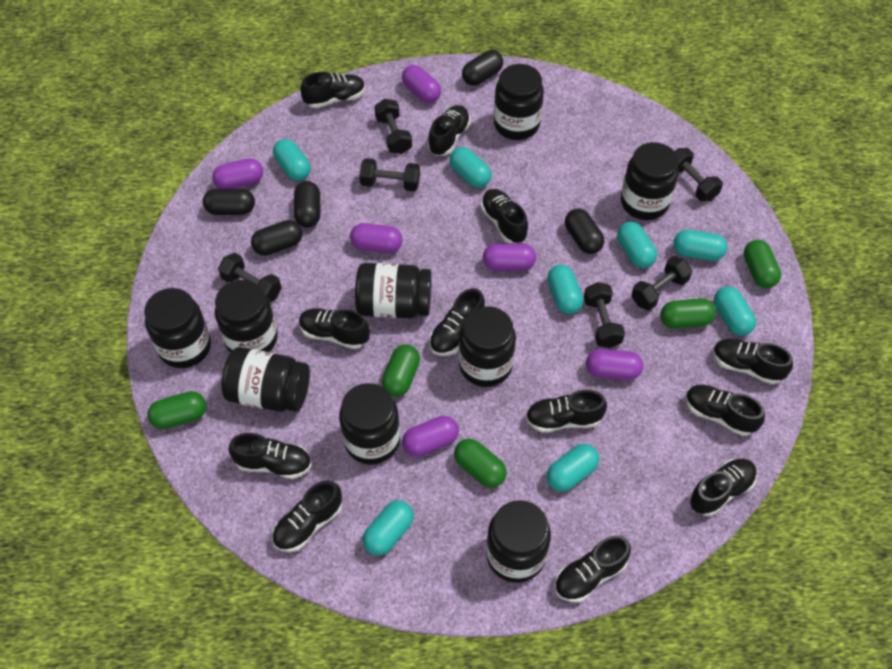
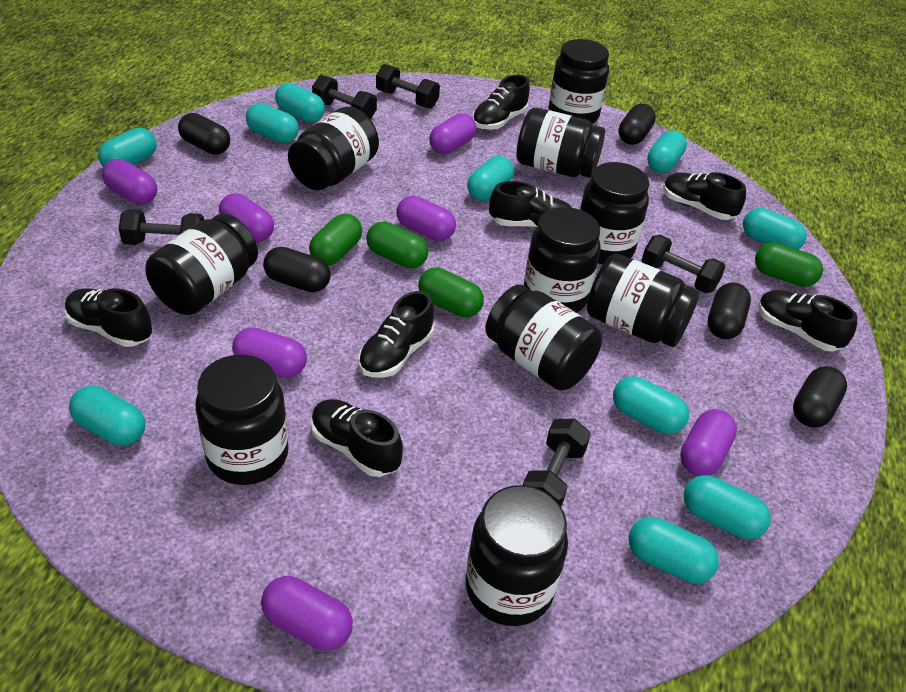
black dumbbell: [218,253,282,302] [360,158,420,191] [374,99,412,154] [584,282,625,348] [631,256,692,310] [675,148,723,202] = 6 -> [119,209,204,245] [312,75,377,120] [376,64,440,109] [523,419,591,506] [641,235,726,293] = 5
black jar: [144,288,211,368] [215,280,278,353] [221,347,310,412] [339,383,400,465] [355,263,432,318] [459,306,516,387] [486,500,551,583] [494,64,544,140] [621,142,679,220] = 9 -> [146,214,258,315] [195,355,289,485] [288,107,379,191] [466,485,568,626] [485,285,602,391] [517,108,605,178] [524,207,601,313] [548,39,609,124] [580,162,649,264] [587,254,699,347] = 10
black shoe: [229,433,312,479] [272,480,342,552] [299,308,370,349] [300,72,365,108] [428,105,471,156] [429,288,485,356] [481,189,528,243] [526,390,607,433] [554,536,631,603] [685,385,765,436] [689,459,757,516] [713,339,793,384] = 12 -> [64,288,152,347] [311,399,403,477] [358,291,434,378] [472,75,530,130] [489,181,572,228] [663,172,746,220] [758,290,857,352] = 7
green capsule: [147,391,206,429] [382,344,420,397] [454,439,507,488] [660,298,716,329] [744,240,781,288] = 5 -> [309,214,362,265] [366,221,428,268] [418,267,484,318] [755,242,823,287] = 4
purple capsule: [212,158,263,189] [350,223,402,253] [402,65,441,103] [402,416,459,457] [483,243,536,271] [586,349,643,380] = 6 -> [102,159,157,205] [219,193,274,242] [232,327,307,378] [261,576,353,651] [396,196,456,241] [429,113,476,154] [680,409,737,476] = 7
turquoise capsule: [273,139,311,181] [363,500,414,555] [450,147,491,188] [547,265,583,314] [547,444,599,492] [617,222,657,268] [673,230,727,261] [714,286,756,336] = 8 -> [69,386,145,446] [98,128,156,167] [246,103,299,143] [275,83,325,122] [467,156,514,201] [613,376,689,434] [629,517,719,583] [647,130,687,173] [684,475,771,539] [743,208,807,250] = 10

